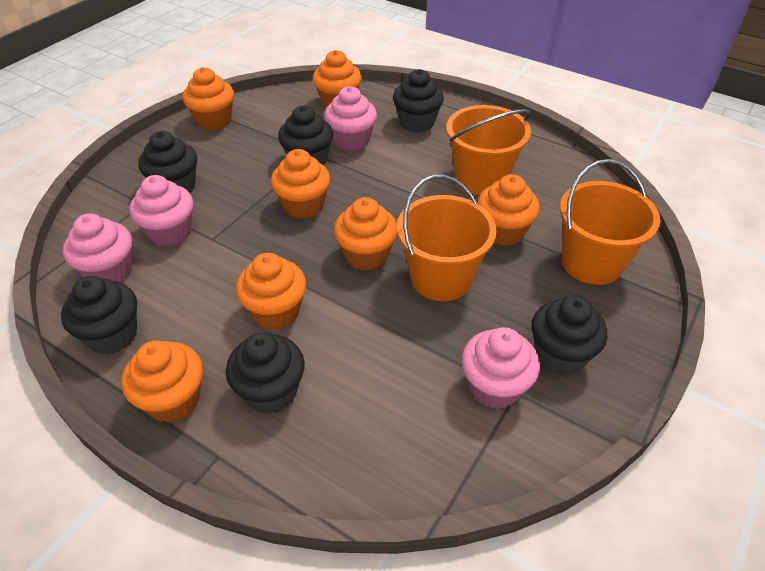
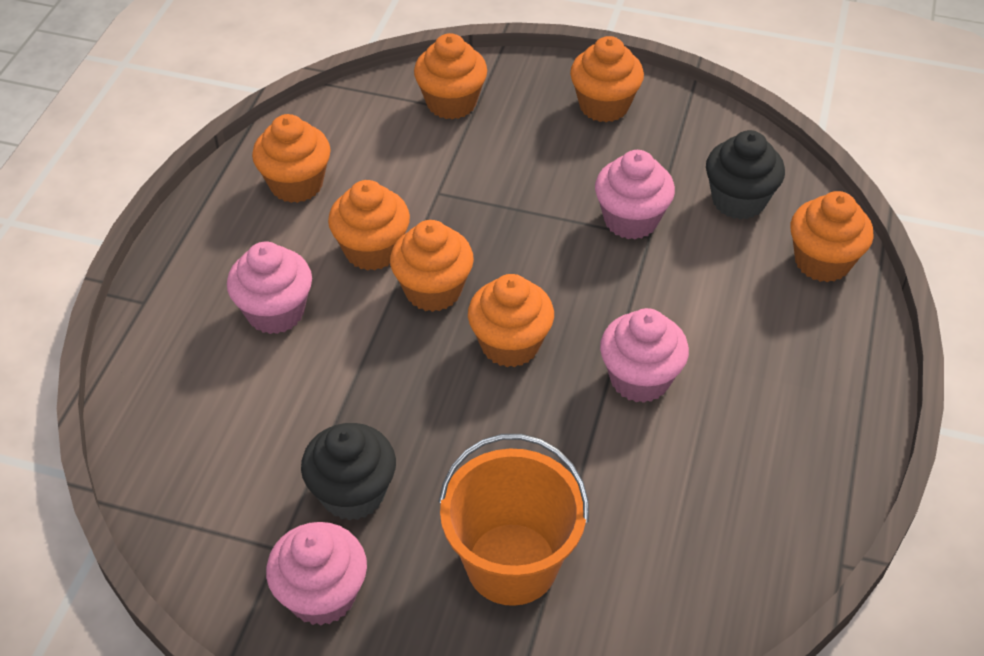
black cupcake: [61,276,137,354] [138,131,197,193] [226,332,305,414] [278,106,333,165] [393,69,444,132] [531,295,607,375] = 6 -> [301,423,396,521] [706,130,785,220] = 2
orange bucket: [397,174,497,301] [446,105,532,195] [560,159,661,285] = 3 -> [439,434,589,606] = 1

